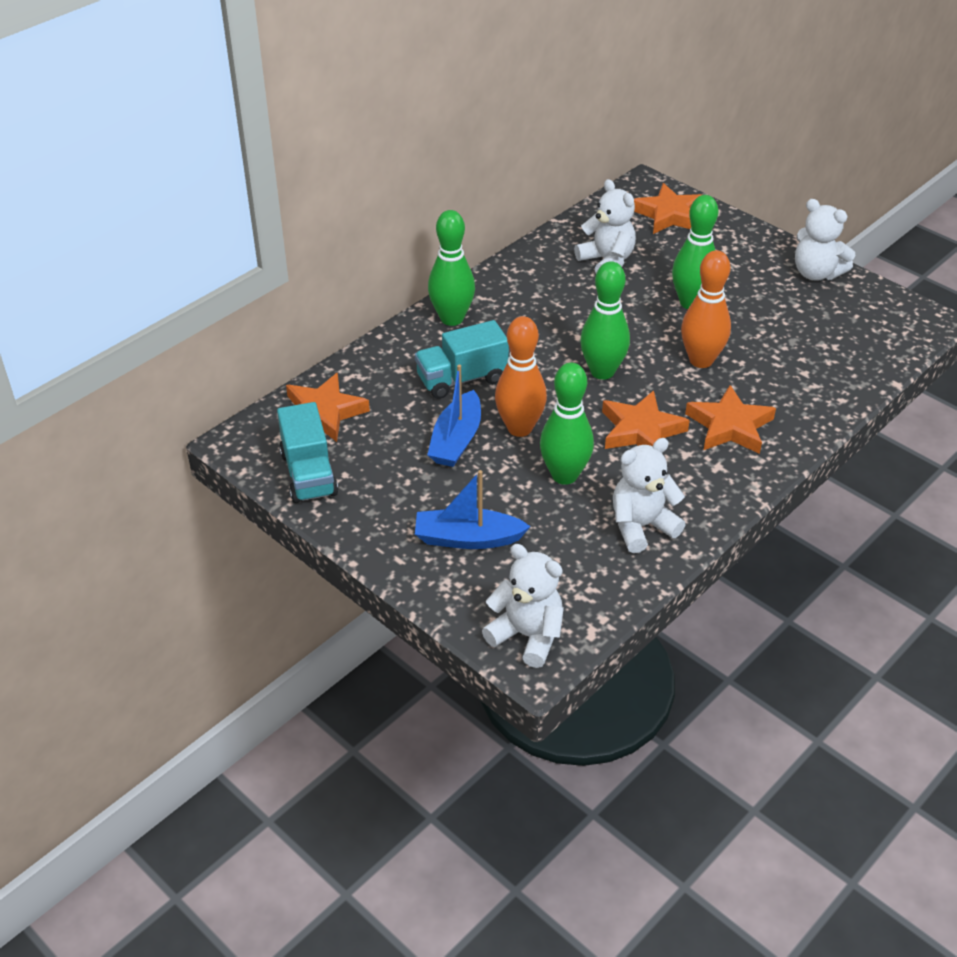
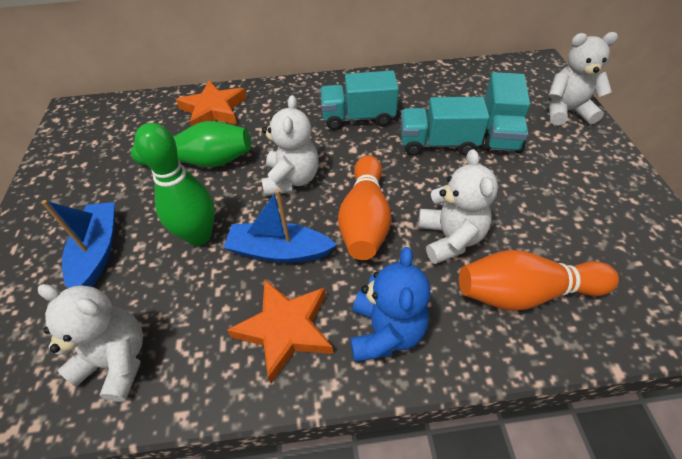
blue teddy bear: none = 0 -> [350,247,430,362] = 1
green bowling pin: [428,210,475,326] [540,363,594,485] [580,261,630,380] [672,195,718,309] = 4 -> [131,121,251,167] [134,123,215,246] = 2
orange star: [286,373,370,442] [602,390,690,449] [634,183,702,234] [685,385,776,454] = 4 -> [176,80,247,126] [227,279,334,383] = 2
turquoise truck: [277,402,338,503] [415,320,509,399] = 2 -> [320,70,399,130] [401,97,490,156] [483,72,530,153] = 3

